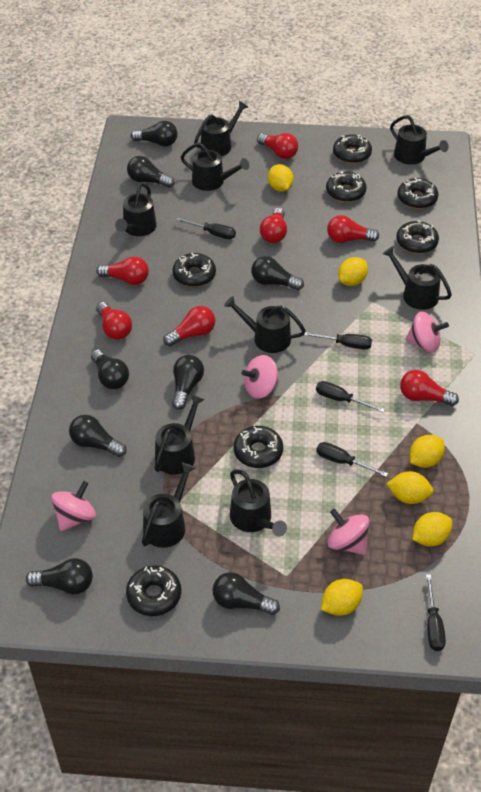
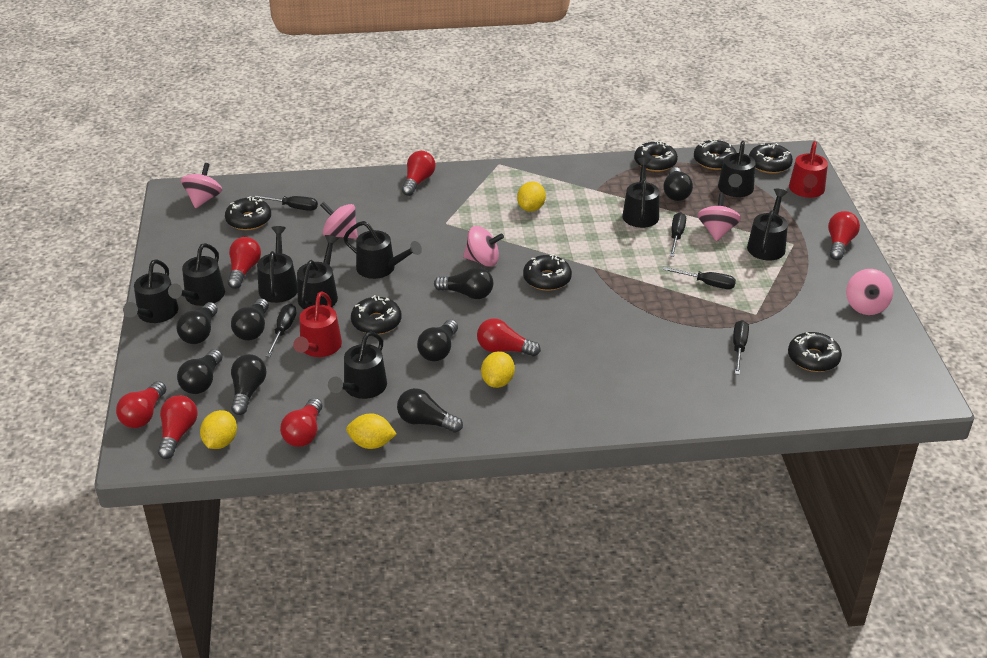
pink spinning top: [51,481,96,531] [242,355,279,399] [327,509,370,555] [405,312,449,352] = 4 -> [181,163,222,209] [320,202,358,239] [463,226,504,267] [697,194,741,241] [846,269,893,315] = 5
red watering can: none = 0 -> [293,291,342,357] [789,141,828,198] = 2
yellow lemon: [268,164,293,192] [321,579,363,616] [338,257,368,286] [386,471,434,504] [410,435,445,468] [412,512,452,546] = 6 -> [200,410,237,449] [346,413,397,449] [481,351,515,388] [517,181,546,212] = 4

